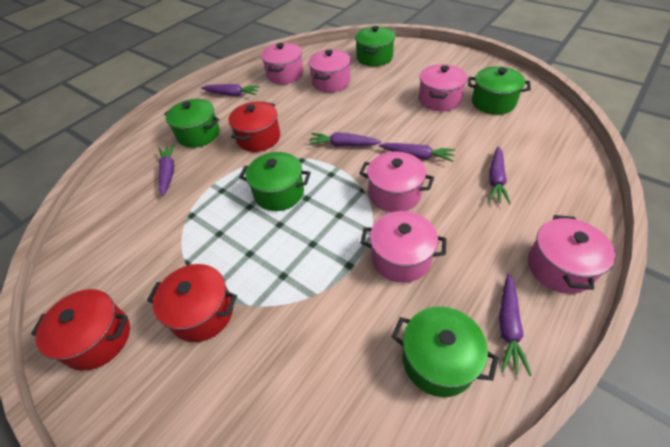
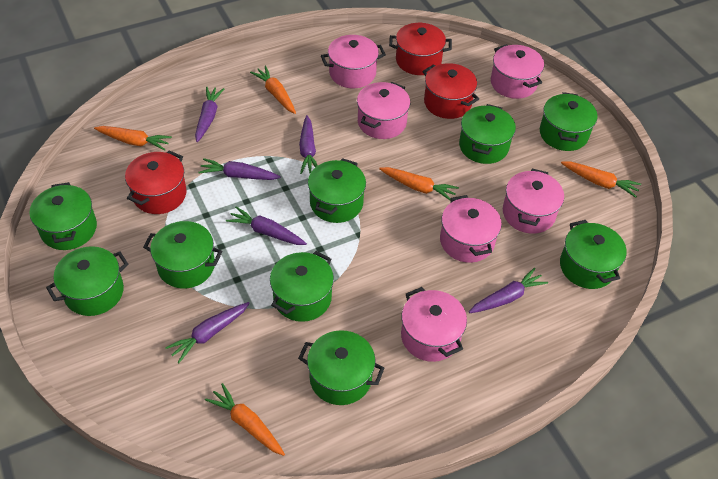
green pot: [164,99,220,148] [239,152,311,211] [355,26,395,67] [392,306,499,397] [468,66,531,115] = 5 -> [29,182,97,250] [46,246,129,316] [143,221,222,288] [270,251,334,322] [298,330,384,405] [308,158,366,223] [459,104,516,164] [540,92,598,151] [560,220,627,289] = 9
orange carrot: none = 0 -> [94,126,172,151] [205,383,285,456] [250,66,296,114] [379,167,459,201] [561,161,641,198] = 5

